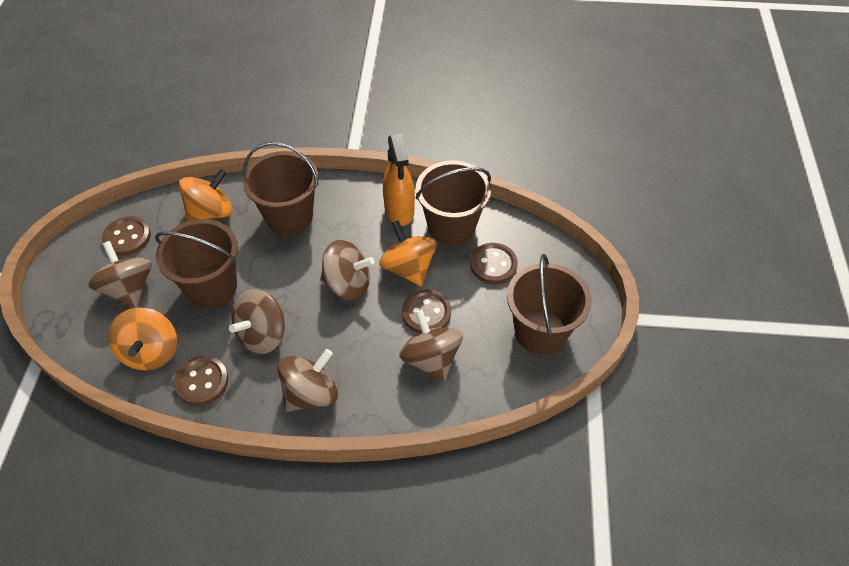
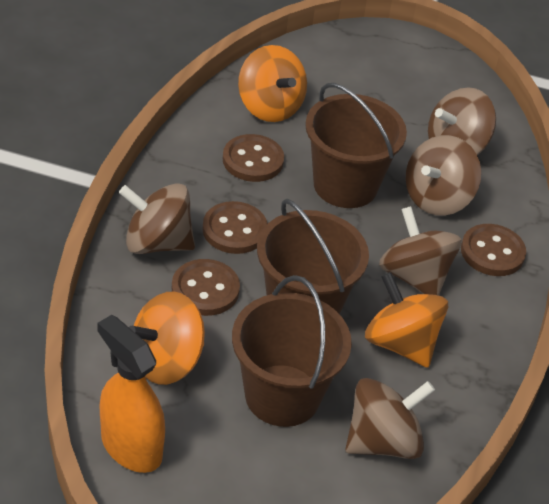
brown bucket: [155,219,238,308] [243,142,319,235] [416,161,491,245] [507,254,592,355] = 4 -> [232,275,352,427] [257,199,369,314] [305,83,407,208] = 3

